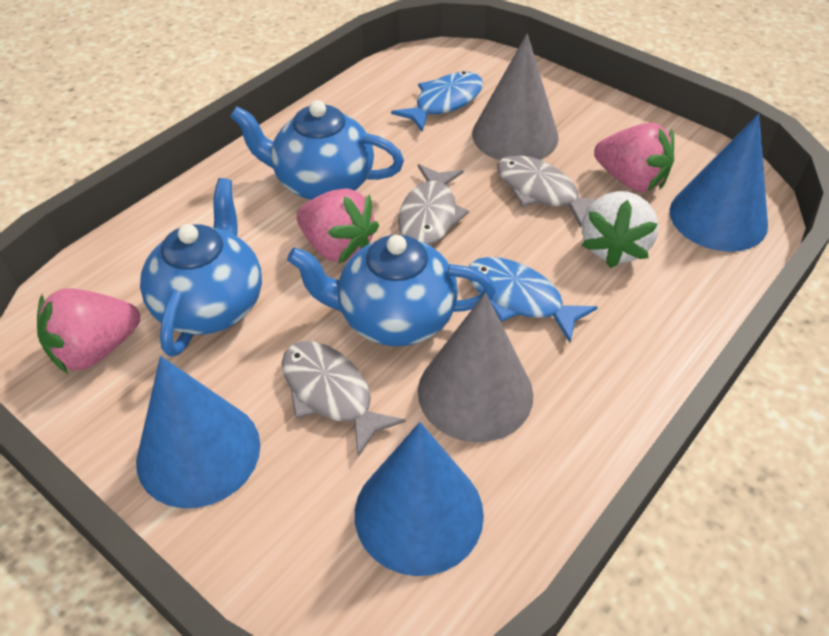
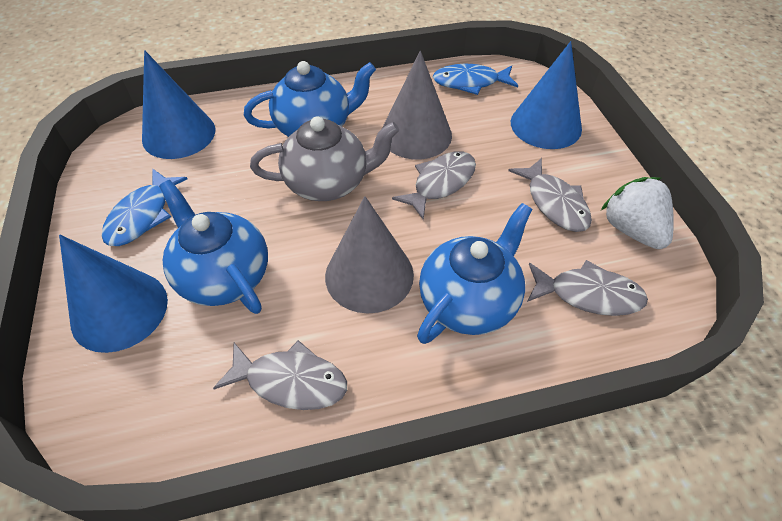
grey fish: [282,341,406,457] [398,164,469,246] [497,155,597,228] = 3 -> [213,340,347,410] [392,151,476,220] [508,158,592,232] [527,260,648,316] = 4
grey teapot: none = 0 -> [250,116,399,201] = 1
pink strawberry: [37,288,140,374] [297,188,379,264] [594,123,674,192] = 3 -> none = 0

